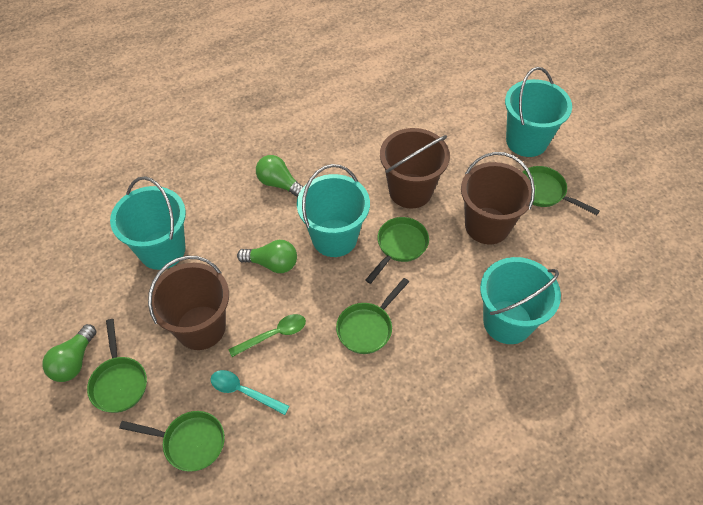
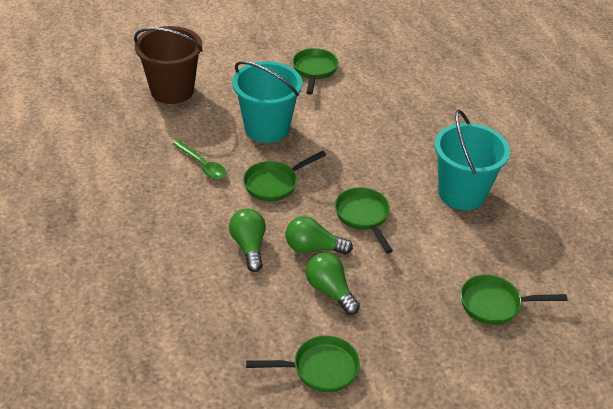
brown bucket: [148,256,229,350] [380,128,450,209] [461,152,535,244] = 3 -> [134,26,203,104] = 1
turquoise bucket: [110,176,186,270] [297,164,370,257] [480,257,561,344] [505,67,572,157] = 4 -> [232,61,302,143] [434,110,510,210] = 2
turquoise spoon: [211,370,289,415] = 1 -> none = 0

